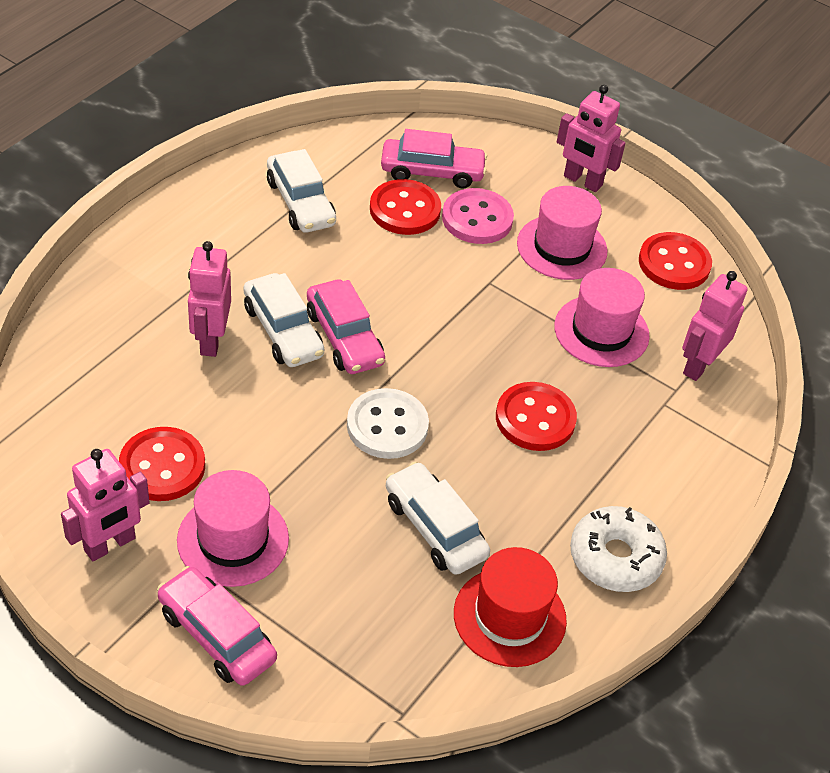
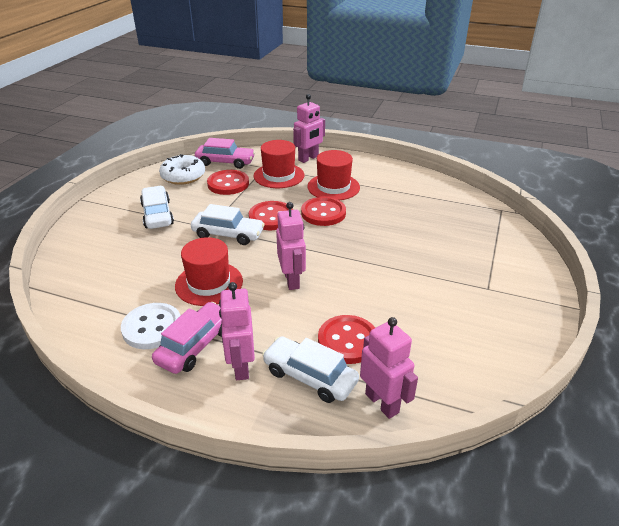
pink button: [442,188,514,244] = 1 -> none = 0
pink car: [157,566,277,686] [307,279,385,374] [381,129,487,188] = 3 -> [152,302,222,374] [195,138,255,169] = 2
pink hat: [177,470,289,587] [517,186,608,280] [554,268,650,367] = 3 -> none = 0
red hat: [454,547,567,667] = 1 -> [175,237,243,306] [254,140,304,188] [307,150,360,201] = 3

